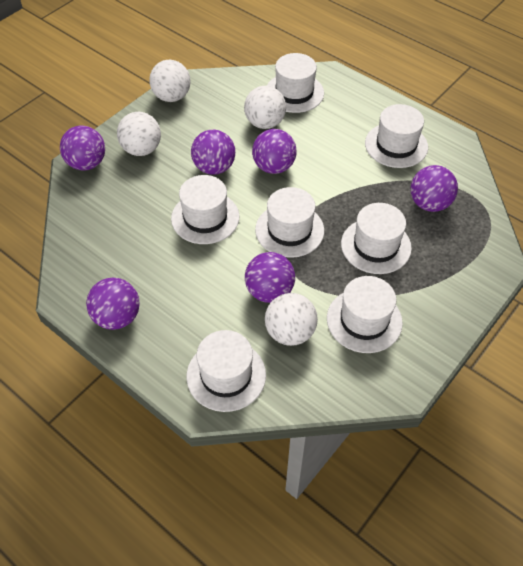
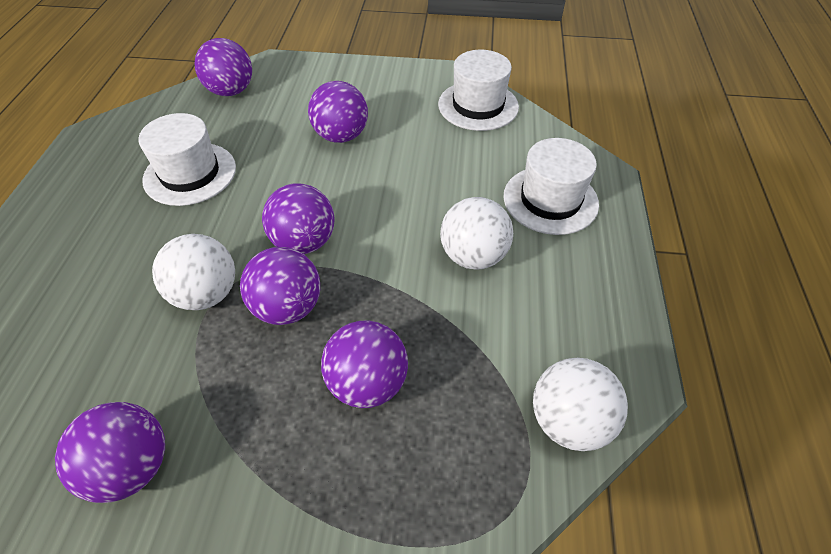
white ball: [117,112,161,156] [149,60,191,102] [244,86,286,129] [265,293,318,346] = 4 -> [152,234,235,310] [440,197,513,270] [533,358,628,451] = 3
white hat: [171,175,239,244] [187,330,266,412] [255,187,324,258] [267,53,324,113] [327,276,403,353] [341,203,412,274] [365,104,428,168] = 7 -> [139,113,236,206] [438,50,519,131] [504,138,599,235] = 3

